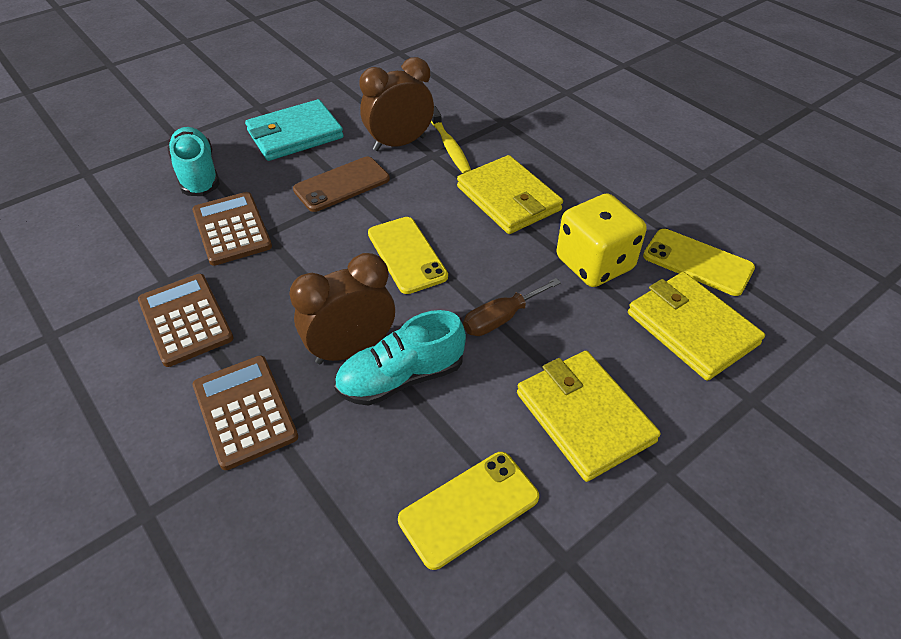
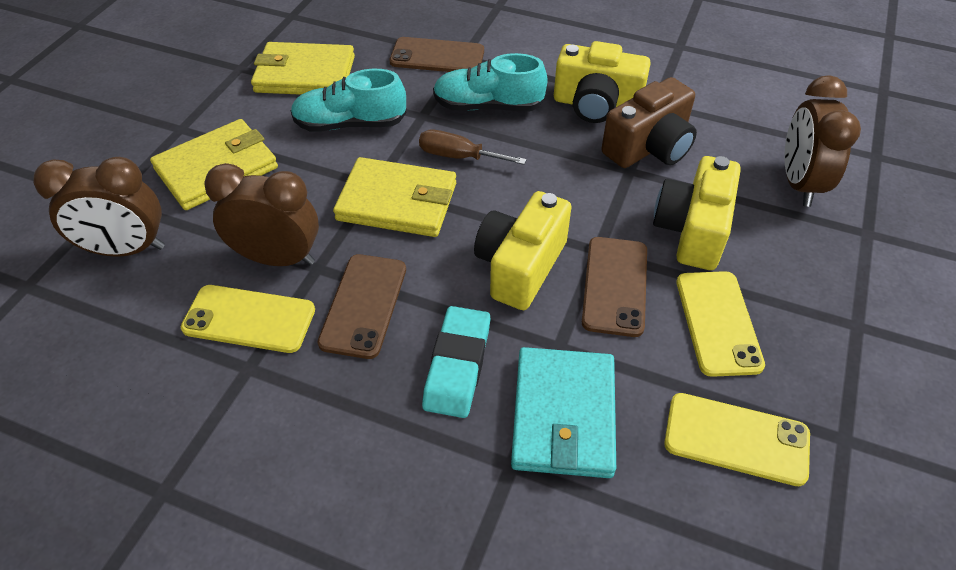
brown calculator: [138,274,233,367] [192,192,272,266] [193,356,298,470] = 3 -> none = 0
brown camera: none = 0 -> [601,77,697,168] = 1
brown clock: [289,253,395,364] [359,57,434,151] = 2 -> [33,157,165,256] [204,163,319,266] [784,75,861,207] = 3
brown phone: [293,157,390,212] = 1 -> [317,254,406,359] [390,37,484,72] [582,237,647,337] = 3
turquoise eraser: none = 0 -> [422,306,490,418] = 1
yellow camera: none = 0 -> [474,191,572,310] [554,41,651,123] [653,156,741,270] = 3
yellow dice: [556,193,647,287] = 1 -> none = 0
yellow toothbrush: [431,106,471,174] = 1 -> none = 0

